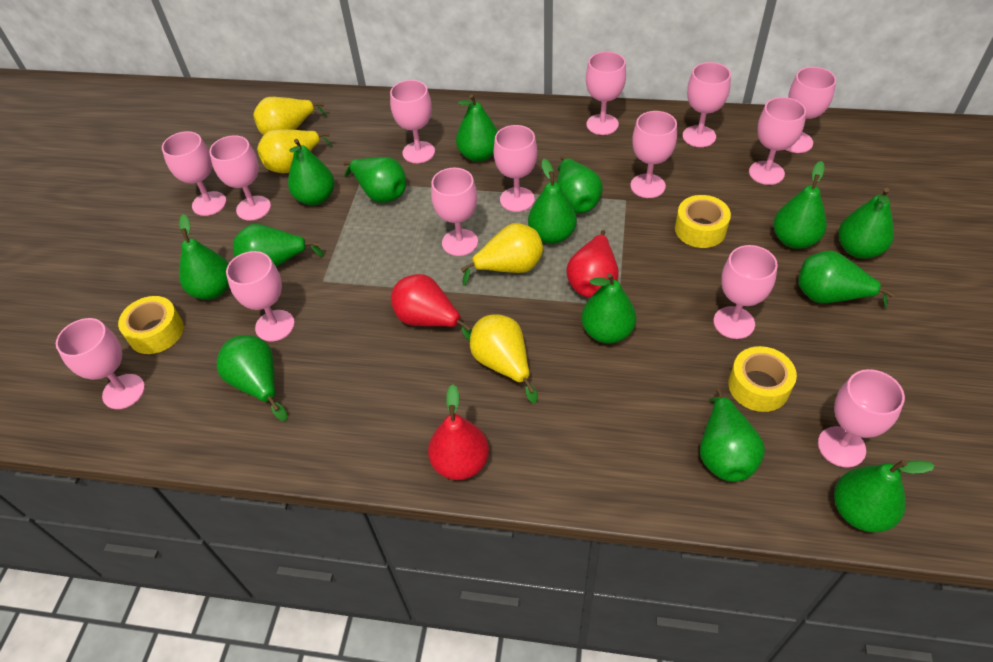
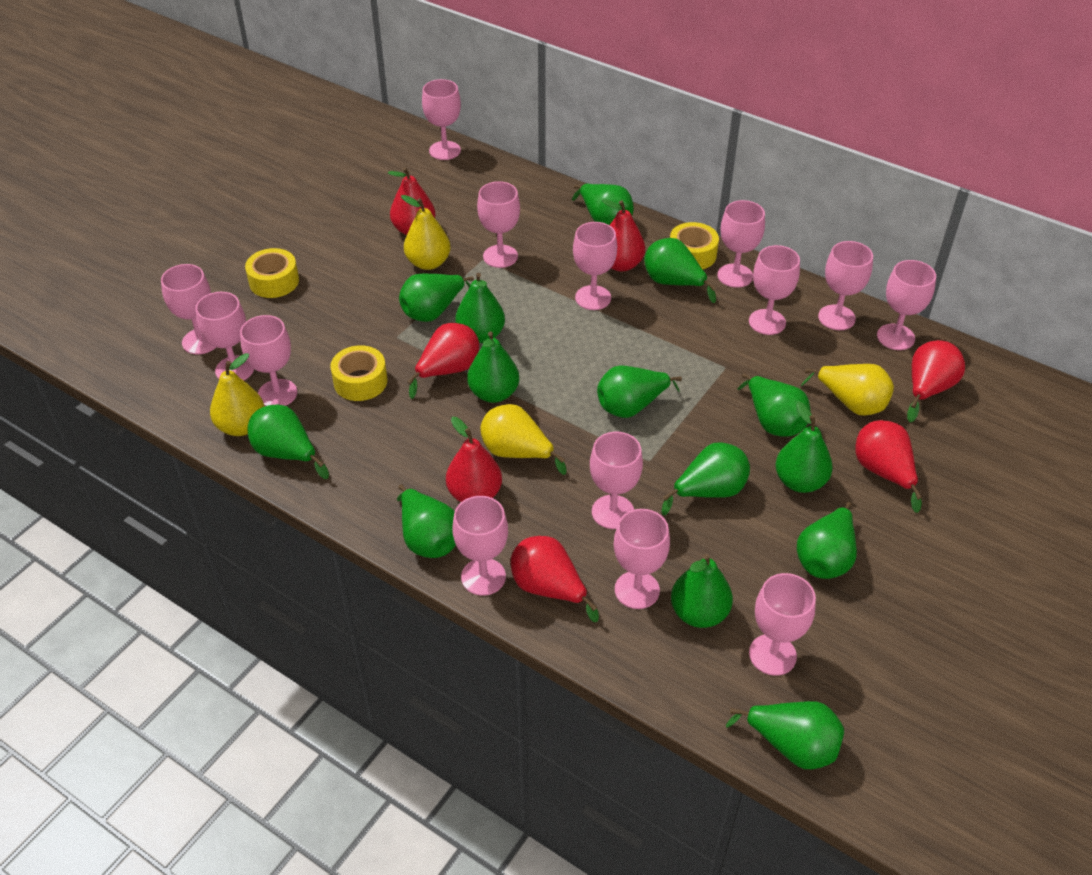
red pear: [391,274,472,341] [428,384,489,480] [566,230,619,298] = 3 -> [388,167,435,235] [407,323,479,399] [446,417,502,502] [511,536,599,622] [602,199,645,272] [856,420,922,513] [907,340,965,422] = 7

